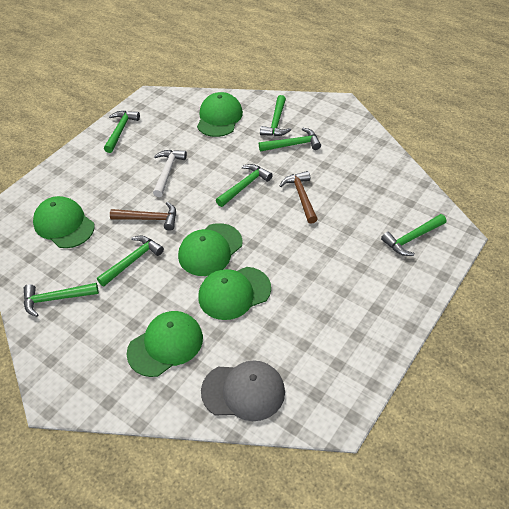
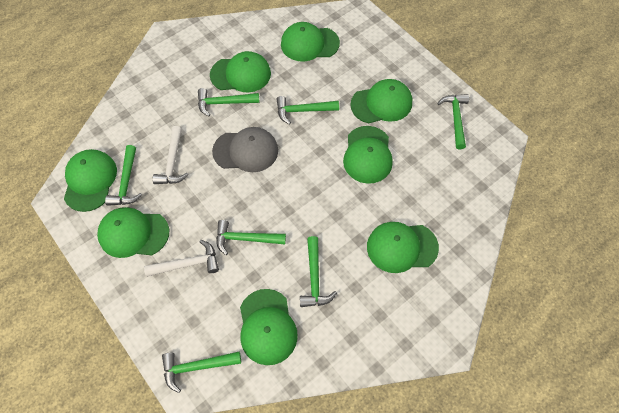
brown hammer: [110,202,176,231] [279,171,317,224] = 2 -> none = 0
green cap: [33,196,95,248] [127,311,203,377] [178,223,243,276] [197,92,243,137] [198,267,271,320] = 5 -> [64,149,117,212] [97,207,169,258] [210,51,271,93] [240,289,298,365] [281,22,340,62] [343,126,393,184] [350,79,412,123] [367,222,439,273] = 8
white hammer: [153,150,187,197] = 1 -> [144,240,219,277] [153,126,188,184] = 2

